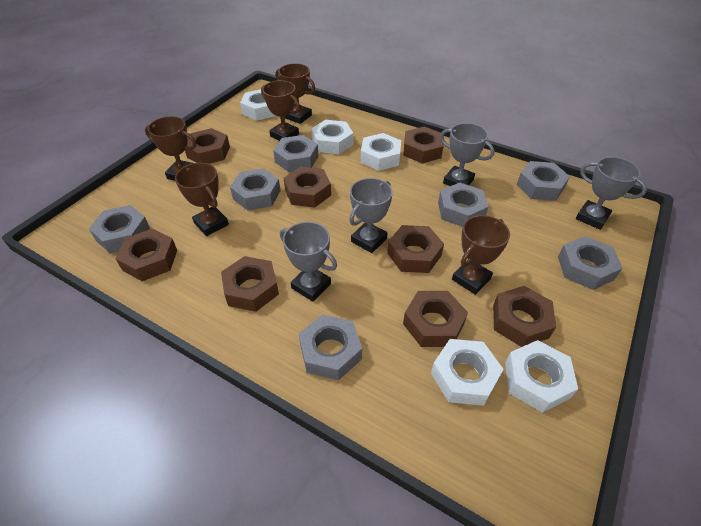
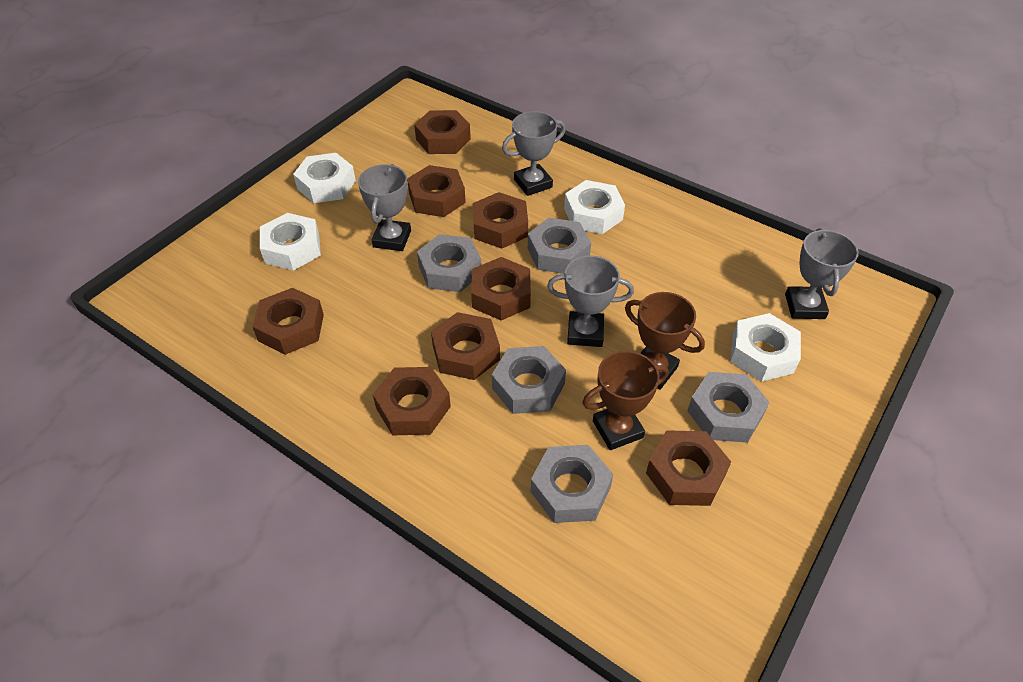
brown trophy: [145,116,196,181] [175,163,229,236] [261,80,300,141] [276,63,315,124] [452,215,510,295] = 5 -> [582,351,668,450] [625,292,705,390] = 2
grey nut: [89,205,150,253] [230,168,281,210] [273,135,318,172] [299,315,362,381] [438,183,489,227] [517,161,570,201] [558,236,622,290] = 7 -> [417,234,481,292] [492,346,566,414] [528,218,591,274] [531,445,613,523] [687,372,770,443] = 5
white nut: [240,89,276,120] [311,120,353,154] [361,133,401,171] [431,339,504,406] [505,340,578,413] = 5 -> [260,213,321,271] [293,153,356,203] [564,180,625,234] [731,313,801,382] = 4

